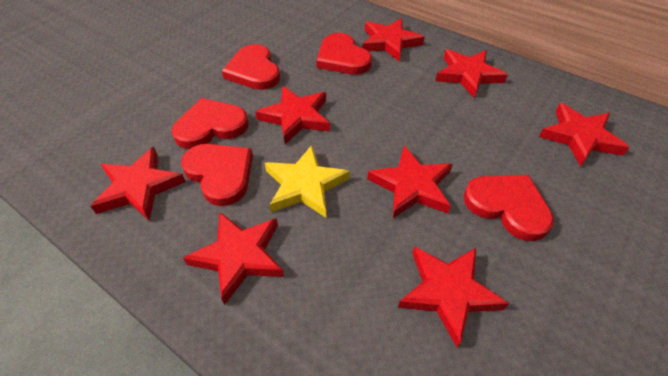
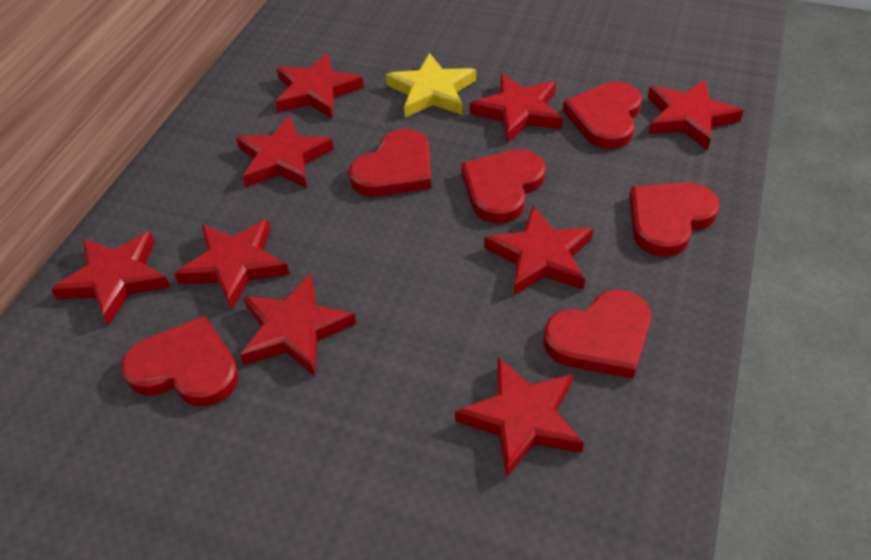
red heart: [172,98,249,149] [181,144,253,206] [222,44,280,90] [316,33,372,75] [464,175,554,241] = 5 -> [121,316,239,406] [349,129,431,197] [461,149,546,223] [543,289,651,379] [563,82,642,149] [629,182,720,257] = 6
red star: [90,147,186,220] [183,212,284,305] [255,86,330,144] [362,18,425,61] [367,146,453,218] [398,246,509,347] [435,49,508,98] [539,103,630,166] = 8 -> [51,231,170,325] [174,219,289,310] [236,116,334,188] [240,274,356,376] [275,53,364,119] [455,357,584,478] [470,73,563,143] [484,206,593,295] [648,79,744,150] = 9

